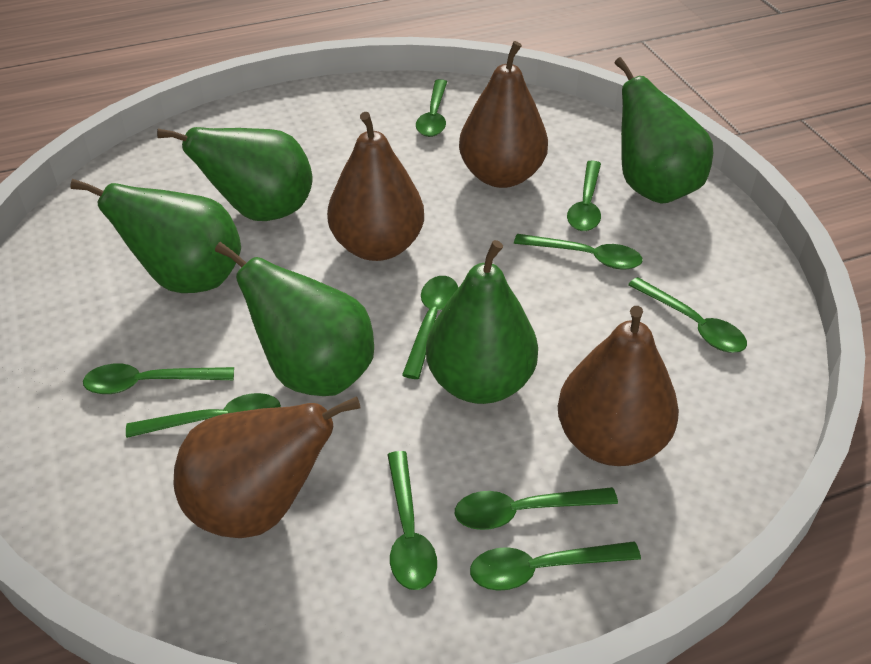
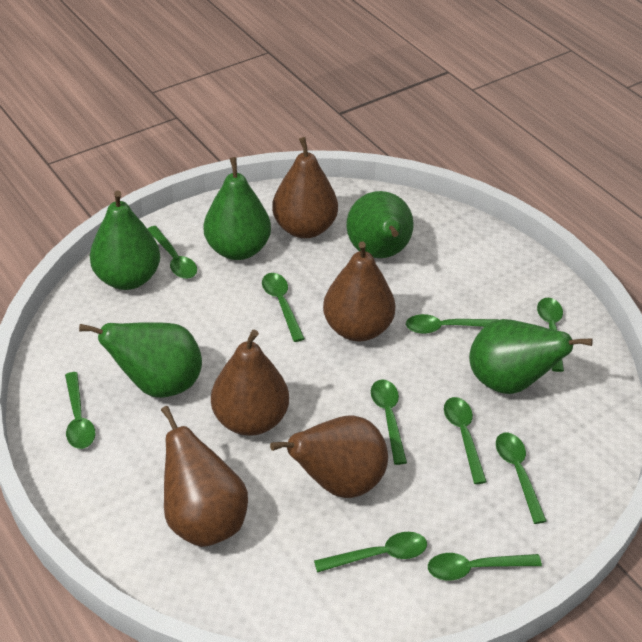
brown pear: [173,396,361,538] [327,112,424,261] [459,41,548,188] [558,306,679,466] = 4 -> [161,406,248,547] [211,330,289,436] [270,415,388,498] [272,137,338,238] [323,242,395,341] = 5

